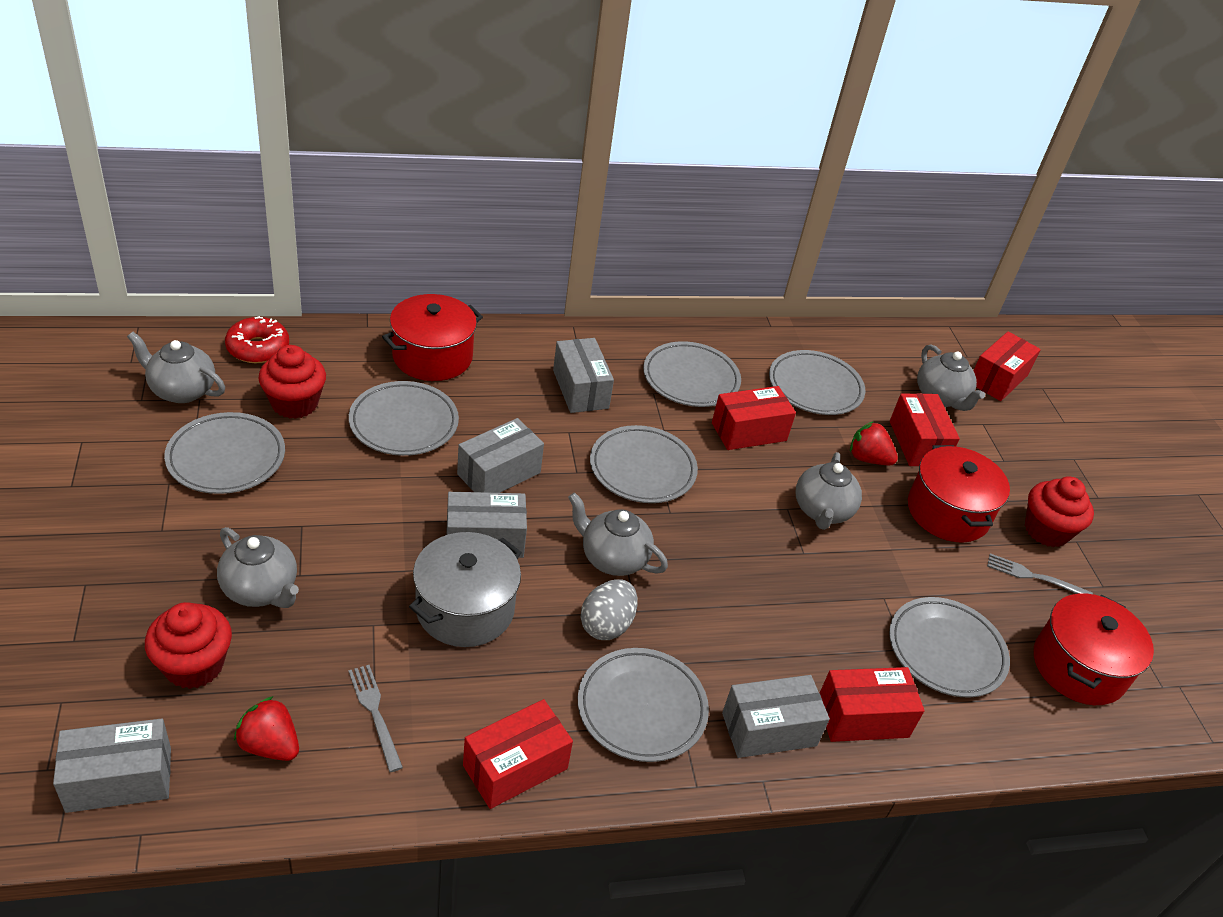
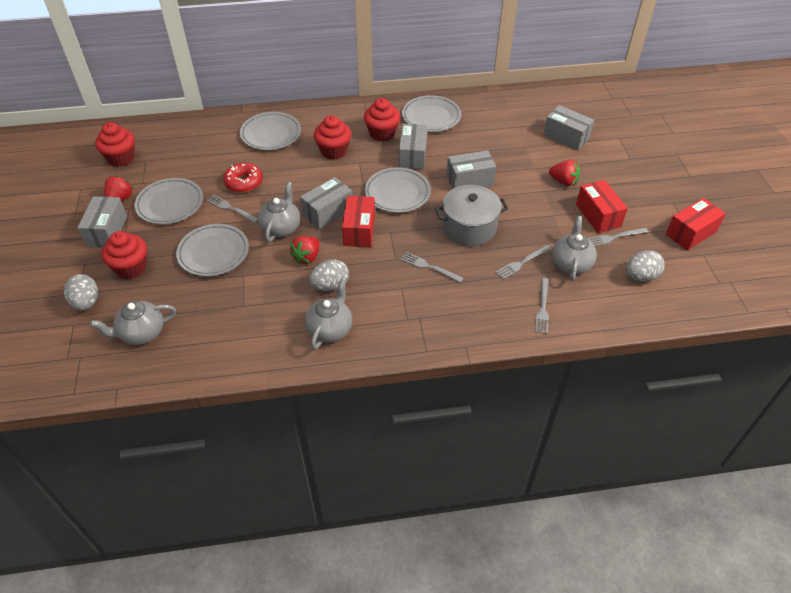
grey egg: [580,579,638,640] = 1 -> [64,274,98,311] [309,259,349,291] [626,250,665,282] = 3
grey fork: [348,665,403,772] [987,553,1093,594] = 2 -> [207,195,258,223] [400,252,464,283] [495,245,551,279] [535,278,549,334] [587,228,648,246] = 5
grey plate: [164,412,285,494] [349,381,459,456] [578,648,709,762] [590,425,698,503] [643,341,741,407] [769,350,865,415] [889,597,1010,697] = 7 -> [134,178,203,225] [176,224,249,277] [240,112,301,150] [365,167,431,213] [402,95,461,132] = 5
grey teapot: [127,332,225,403] [217,527,299,608] [568,492,668,576] [796,452,862,530] [917,344,985,411] = 5 -> [90,301,176,345] [258,182,300,242] [305,279,352,350] [552,216,597,281] = 4
red box: [463,699,573,809] [712,386,796,450] [820,667,925,742] [890,393,960,466] [973,331,1041,401] = 5 -> [342,196,375,247] [576,180,628,233] [666,198,726,250] = 3
red cupcake: [145,602,232,689] [258,345,326,419] [1025,477,1094,547] = 3 -> [95,122,135,167] [101,231,147,279] [314,115,351,159] [364,98,400,141] = 4
red pot: [382,294,483,381] [908,445,1010,543] [1034,593,1154,705] = 3 -> none = 0
red strawberry: [234,696,299,761] [850,421,898,465] = 2 -> [104,175,133,202] [290,236,320,265] [549,160,580,186] = 3

